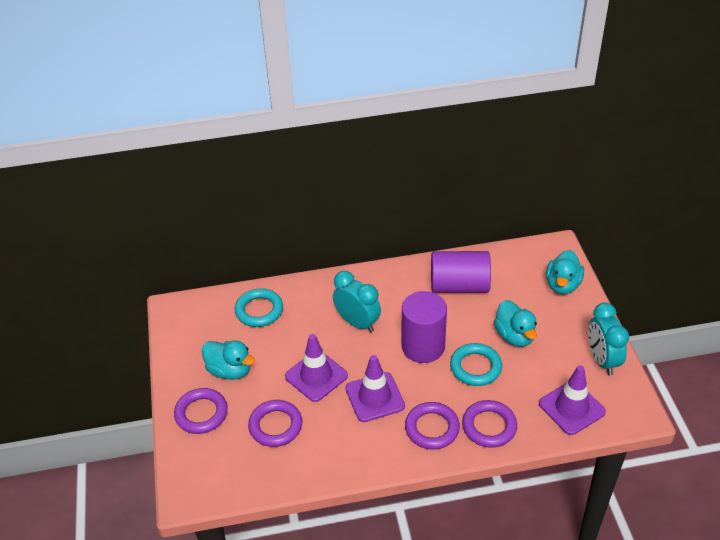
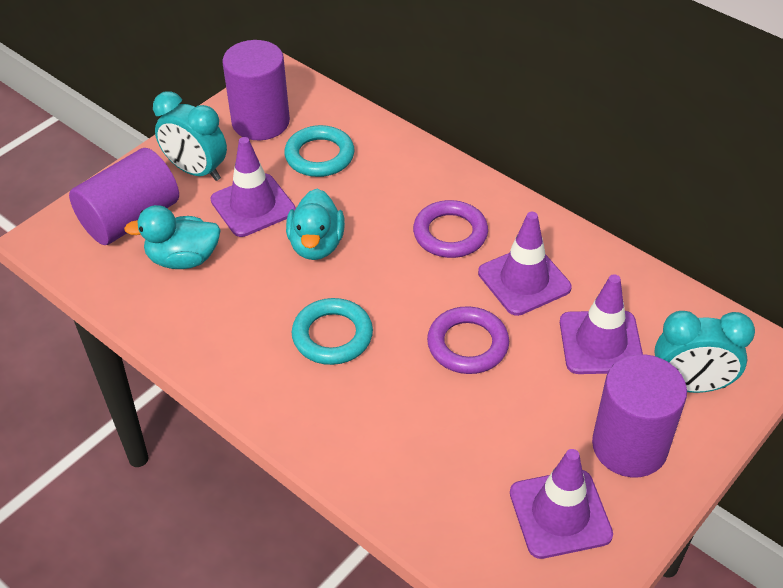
purple cylinder: [402,291,447,363] [431,251,491,293] = 2 -> [69,148,179,245] [222,40,290,140] [592,354,687,477] = 3
purple ring: [174,388,228,434] [248,400,303,447] [405,402,460,449] [462,400,517,448] = 4 -> [413,200,488,258] [427,306,509,374] = 2
purple traffic cone: [285,334,348,402] [345,355,405,422] [539,365,606,435] = 3 -> [210,137,296,237] [478,212,572,316] [510,449,613,559] [560,274,643,374] = 4
turquoise duck: [202,340,255,380] [494,300,537,347] [546,250,584,294] = 3 -> [124,205,221,269] [286,189,345,260] = 2

